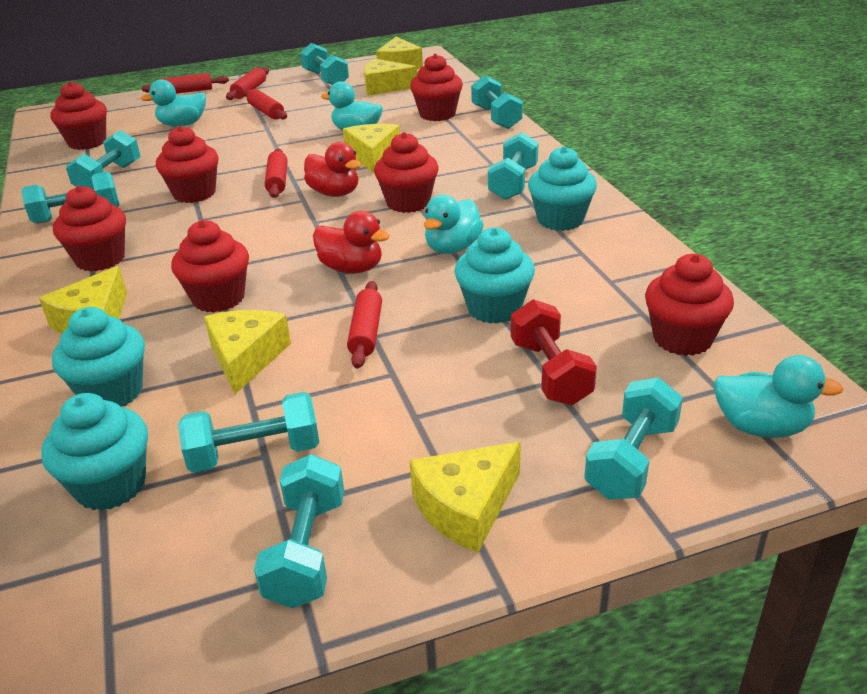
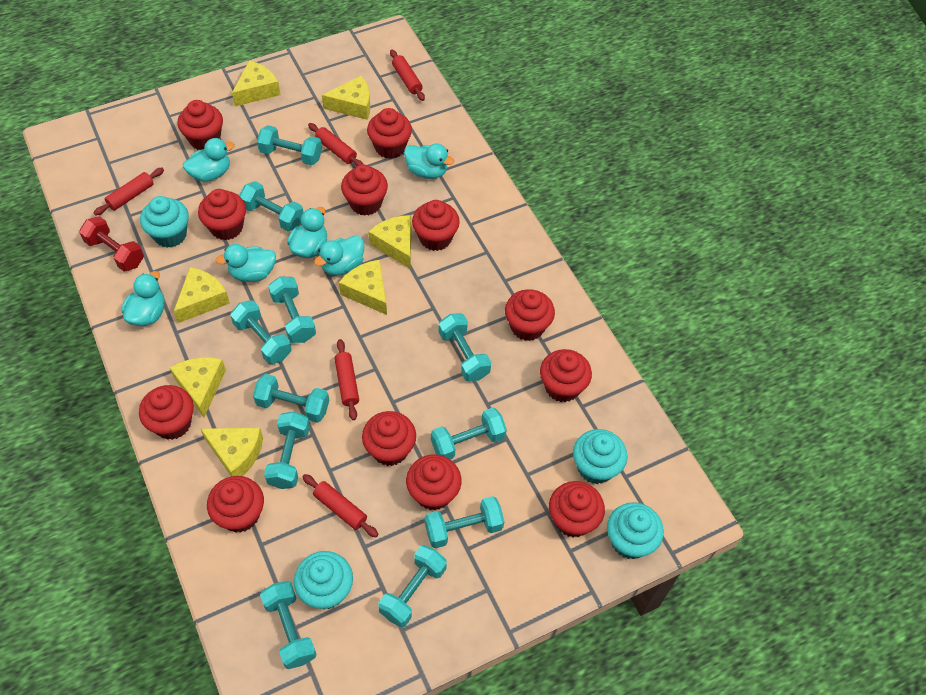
red cupcake: [50,81,107,150] [53,185,126,271] [156,126,219,203] [171,220,249,313] [374,132,438,213] [410,54,463,121] [645,254,734,356] = 7 -> [139,385,194,440] [178,100,223,150] [198,189,246,240] [207,476,264,533] [341,164,388,216] [362,411,416,466] [367,108,412,159] [406,455,462,510] [412,200,460,251] [505,289,555,341] [540,349,592,402] [549,481,605,537] = 12
red duck: [304,142,361,197] [313,211,390,274] = 2 -> none = 0
turquoise duck: [141,79,206,127] [321,81,383,130] [424,195,484,254] [714,355,843,438] = 4 -> [121,271,165,326] [183,138,235,182] [215,244,276,282] [287,207,327,258] [314,235,364,276] [404,144,454,179] = 6
turquoise dumbbell: [21,172,120,224] [66,130,141,188] [178,392,320,473] [254,454,344,608] [300,43,349,85] [471,75,523,129] [488,132,538,200] [584,378,683,500] = 8 -> [230,300,291,364] [239,181,304,231] [253,374,329,423] [257,125,322,166] [260,581,317,669] [264,411,310,489] [268,277,316,343] [378,545,447,627] [425,496,504,548] [431,408,507,460] [439,313,491,382] = 11
yellow cheese: [39,266,127,334] [204,310,291,394] [343,124,400,173] [364,59,417,96] [376,37,423,69] [409,442,521,553] = 6 -> [170,357,226,417] [174,267,230,323] [201,428,263,476] [232,61,280,106] [322,76,370,120] [339,260,387,315] [368,215,412,269] = 7

